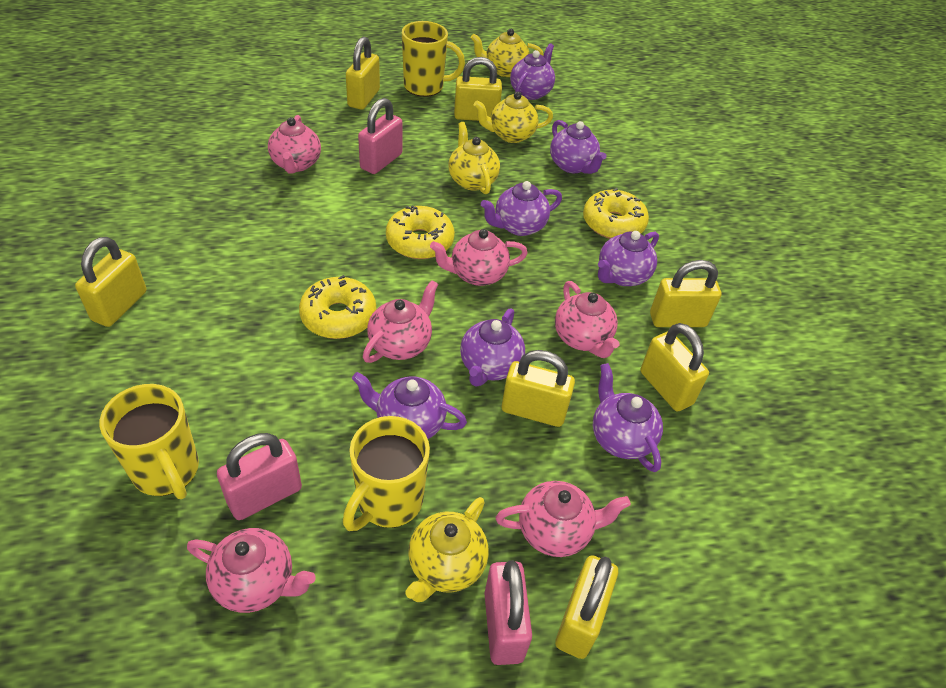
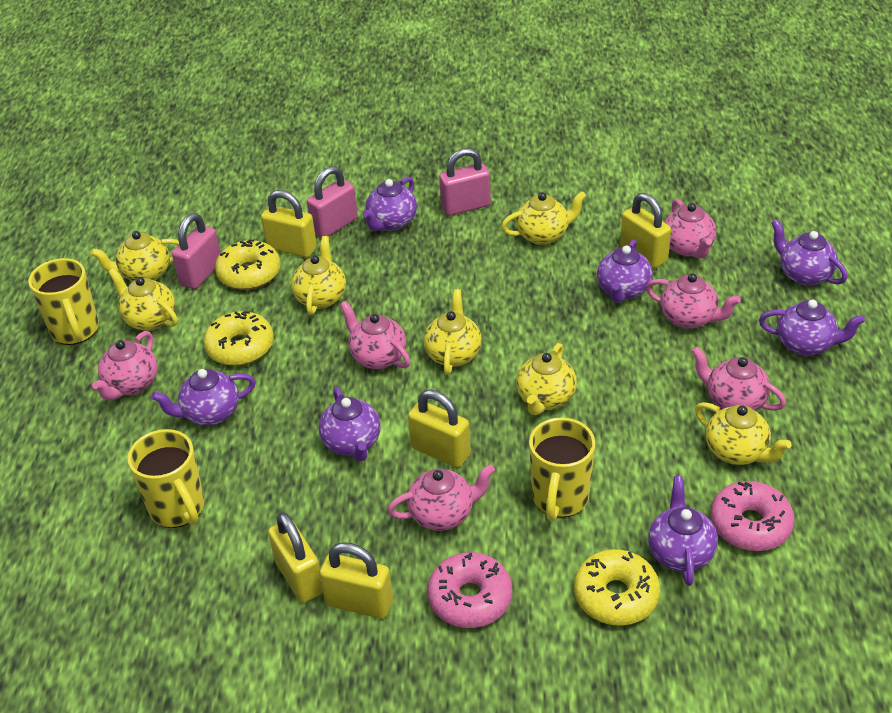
pink donut: none = 0 -> [427,552,512,628] [710,481,795,551] = 2
yellow padlock: [75,237,147,327] [346,37,380,110] [454,57,502,121] [502,350,575,427] [555,555,618,659] [640,323,709,412] [650,260,721,327] = 7 -> [261,190,317,258] [268,512,323,603] [320,542,393,619] [408,390,471,468] [620,193,671,268] = 5
yellow teapot: [405,497,489,602] [448,122,500,194] [471,29,544,77] [474,91,553,143] = 4 -> [91,231,179,281] [108,268,178,331] [291,236,346,315] [424,289,481,375] [501,191,587,245] [516,343,577,415] [695,402,792,465] = 7

